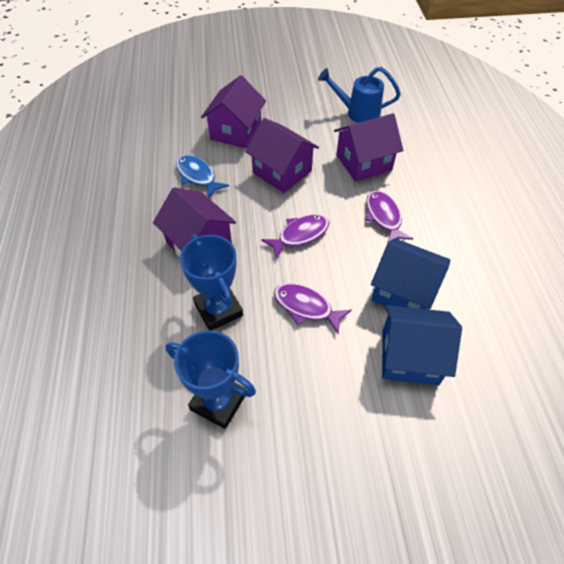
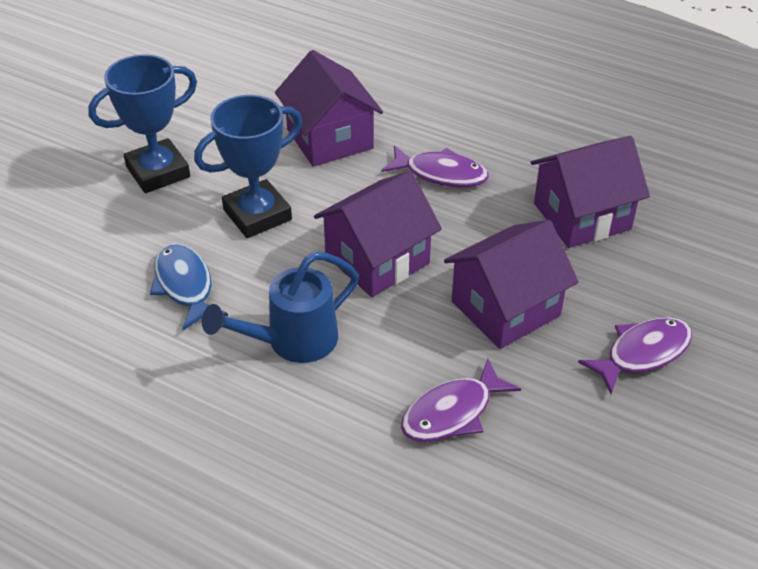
blue house: [371,238,450,309] [382,305,462,385] = 2 -> none = 0

